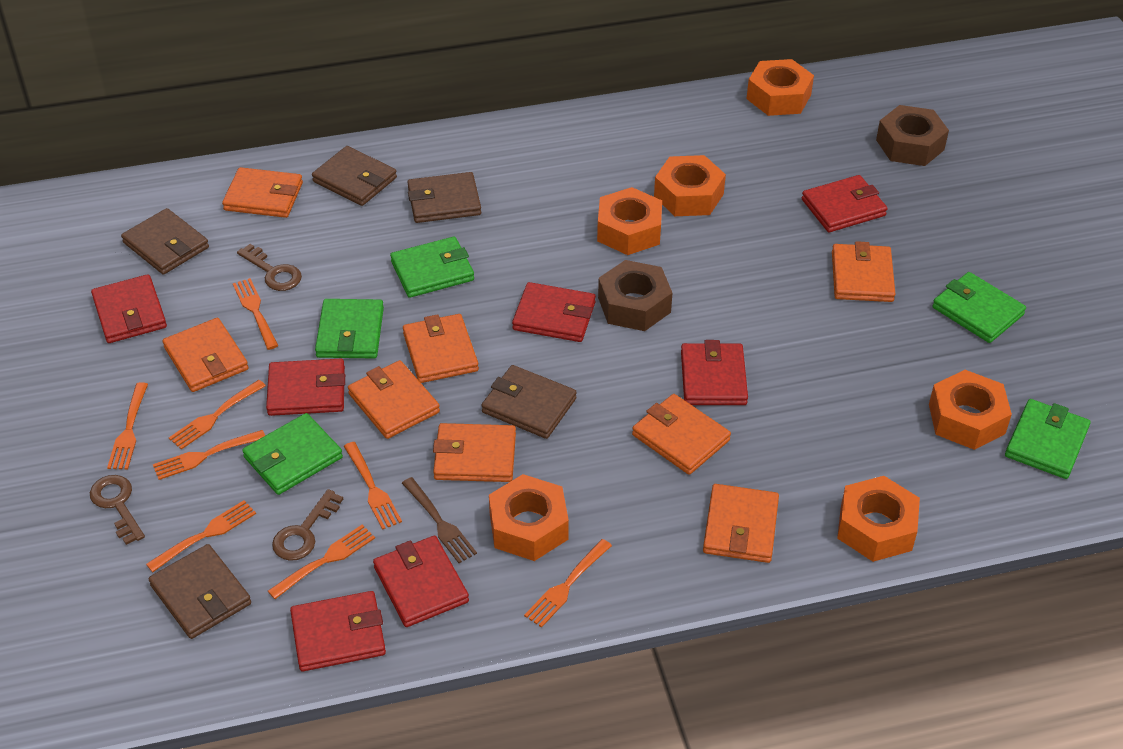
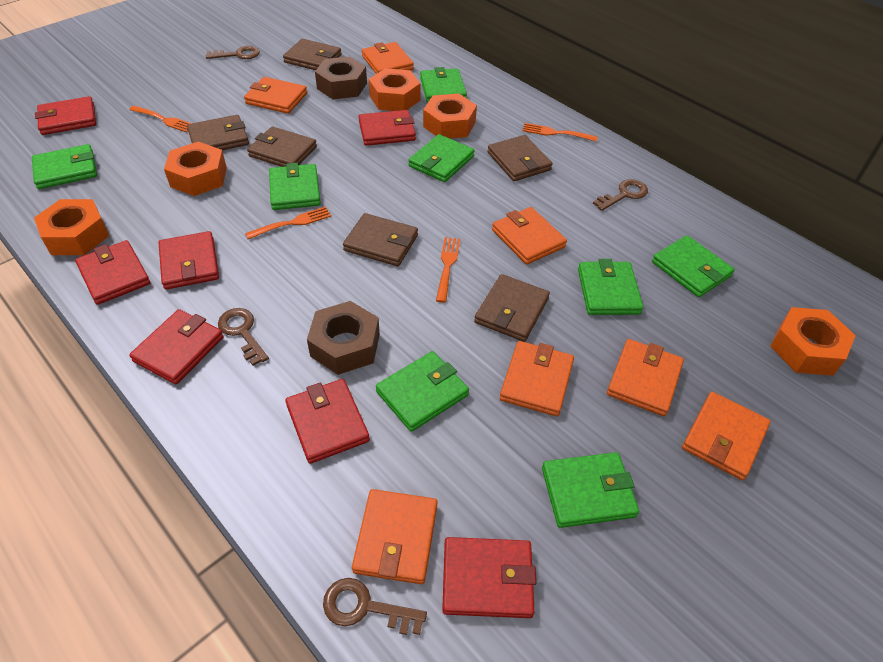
brown fork: [402,477,477,563] = 1 -> none = 0
brown key: [90,475,145,545] [237,244,302,291] [272,489,343,561] = 3 -> [206,46,260,59] [218,308,269,366] [323,578,427,635] [593,179,648,211] = 4
brown wallet: [121,208,209,275] [149,544,251,639] [312,146,397,206] [407,172,481,223] [481,365,577,439] = 5 -> [187,115,249,150] [247,126,317,167] [283,39,341,70] [343,213,418,266] [474,274,550,342] [487,135,552,181] = 6
green wallet: [242,413,343,495] [315,299,384,359] [390,237,474,298] [932,272,1026,343] [1005,399,1091,479] = 5 -> [32,144,97,189] [269,163,321,210] [376,351,469,432] [408,134,475,182] [420,67,467,103] [542,452,639,528] [578,259,644,315] [652,235,735,297] = 8
orange fork: [107,382,148,470] [146,500,256,572] [153,430,265,480] [169,380,266,450] [233,278,279,350] [268,525,375,599] [344,442,402,530] [524,539,612,628] = 8 -> [129,106,192,133] [245,206,331,239] [436,237,460,303] [523,123,598,142] = 4
orange nut: [489,474,569,561] [597,187,662,255] [654,155,726,216] [747,59,814,116] [837,476,920,562] [929,370,1012,450] = 6 -> [34,199,109,255] [164,142,227,196] [369,68,420,111] [423,93,477,139] [770,307,856,376] = 5
orange wallet: [163,318,249,392] [222,167,303,218] [348,360,440,439] [403,314,479,383] [433,423,516,482] [632,394,731,475] [703,484,779,563] [832,241,895,302] = 8 -> [244,77,307,114] [352,489,438,584] [362,42,414,74] [492,207,567,265] [500,341,574,416] [607,339,684,416] [682,392,770,480] = 7

